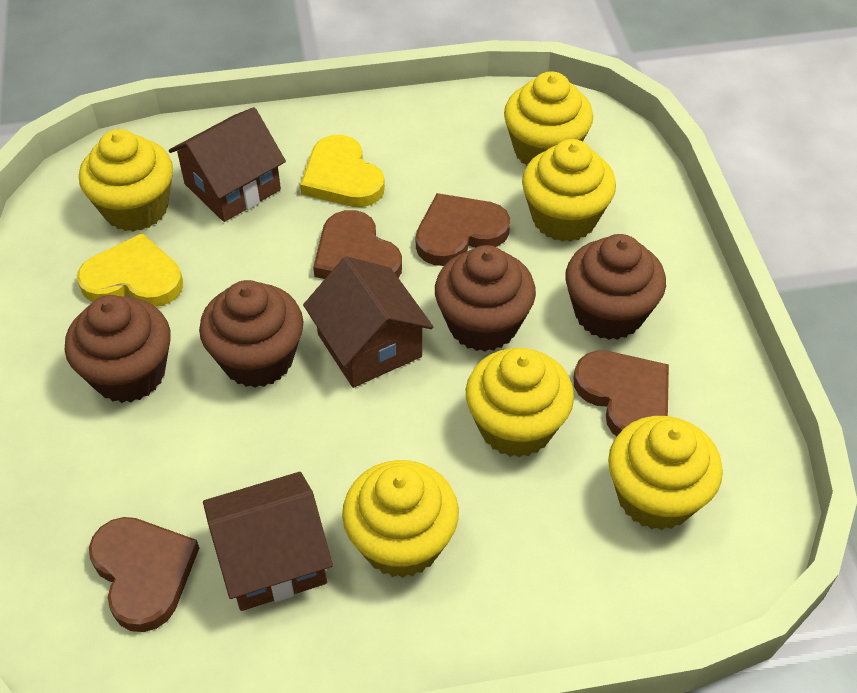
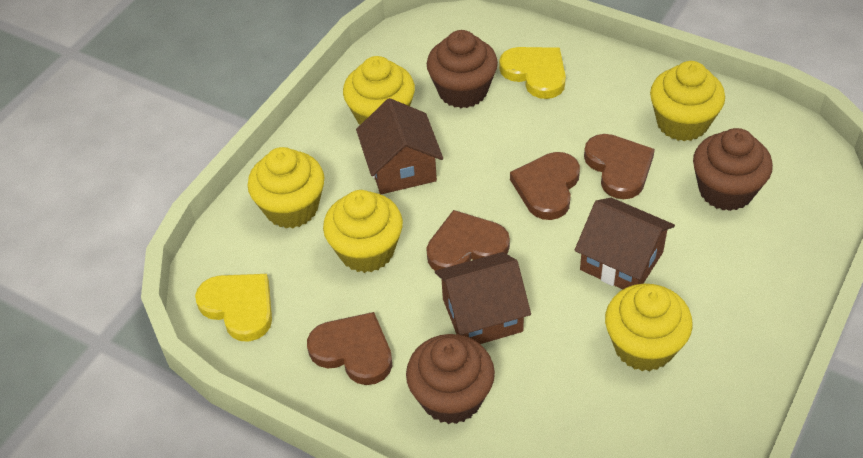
brown cupcake: [65,295,171,403] [199,280,303,388] [435,245,536,352] [565,234,666,340] = 4 -> [406,334,495,424] [427,30,498,108] [693,128,773,211] = 3
yellow cupcake: [79,129,173,232] [342,460,459,578] [466,348,574,457] [504,71,593,166] [522,139,616,242] [608,416,723,530] = 6 -> [248,147,324,228] [323,190,403,273] [343,56,415,125] [605,284,693,371] [650,61,725,141] = 5

